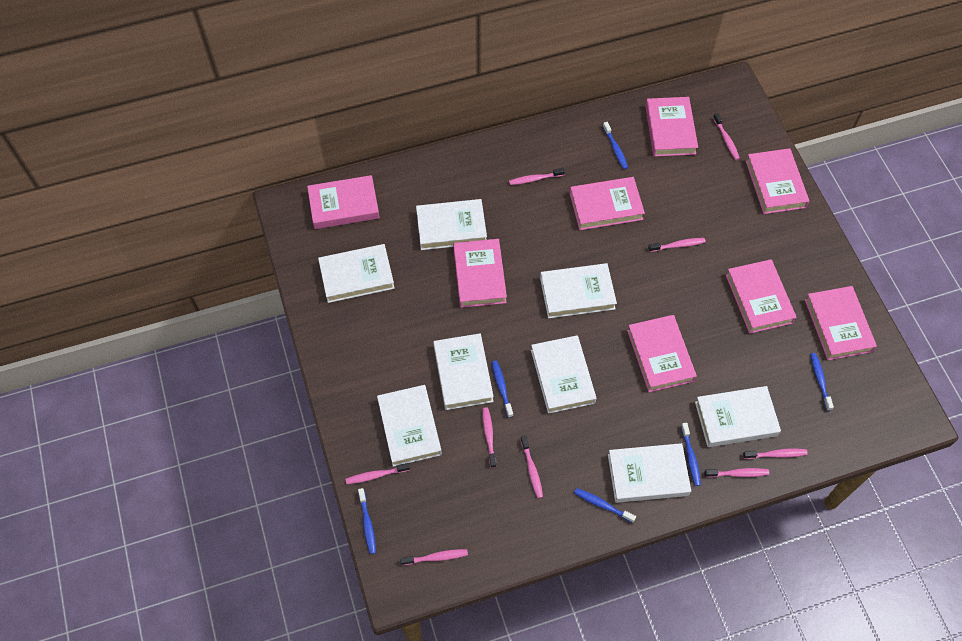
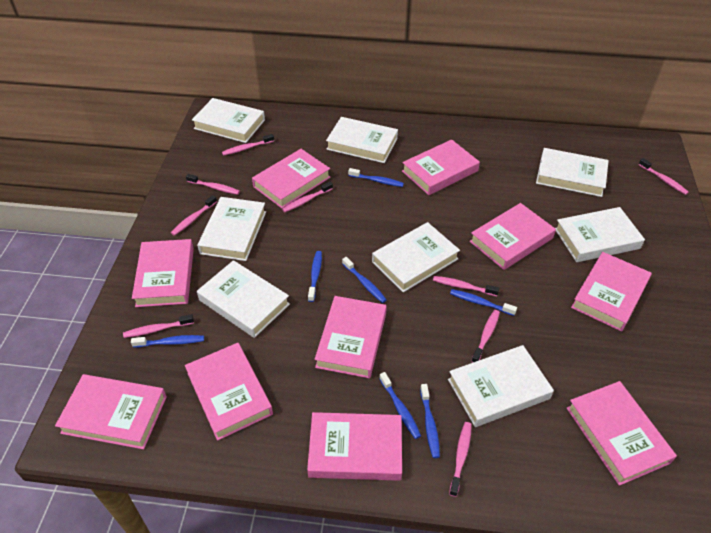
blue toothbrush: [358,488,376,554] [492,361,513,418] [574,488,636,523] [603,122,628,169] [681,423,701,486] [810,353,834,411] = 6 -> [131,335,204,347] [308,251,322,302] [342,257,387,303] [348,168,404,187] [379,372,421,439] [420,384,440,458] [450,289,517,316] = 7
pink book: [307,175,380,229] [453,239,507,308] [570,177,645,230] [627,315,697,392] [645,97,698,157] [726,259,797,334] [746,148,809,214] [805,286,877,360] = 8 -> [55,374,167,449] [132,239,194,307] [185,343,273,441] [252,149,331,208] [307,412,402,481] [314,296,387,378] [402,139,480,195] [470,203,556,270] [567,381,677,486] [571,252,652,332] = 10

